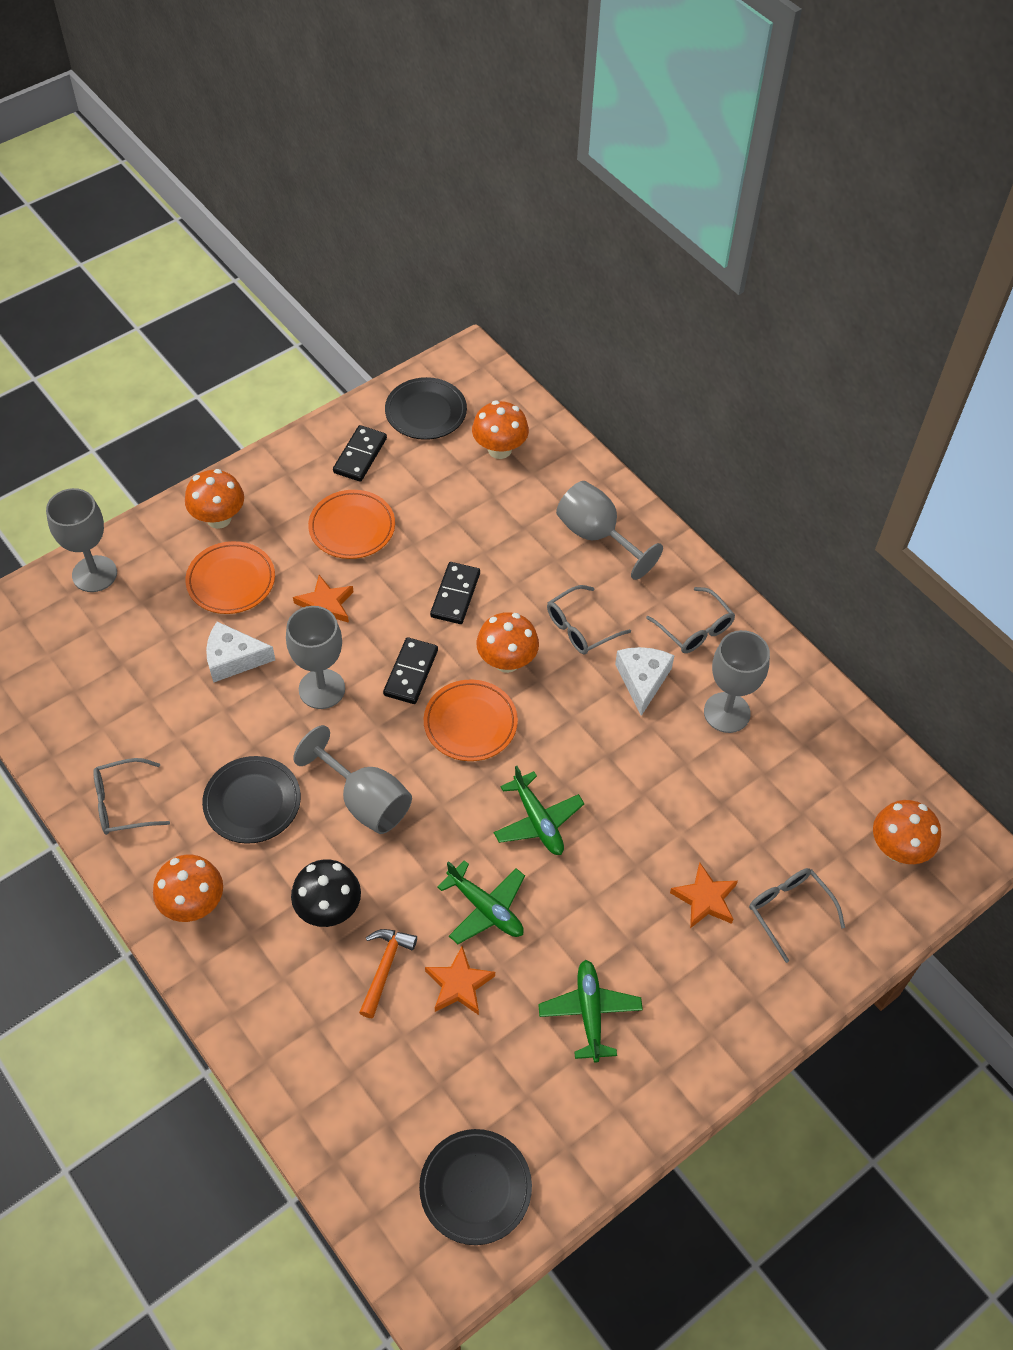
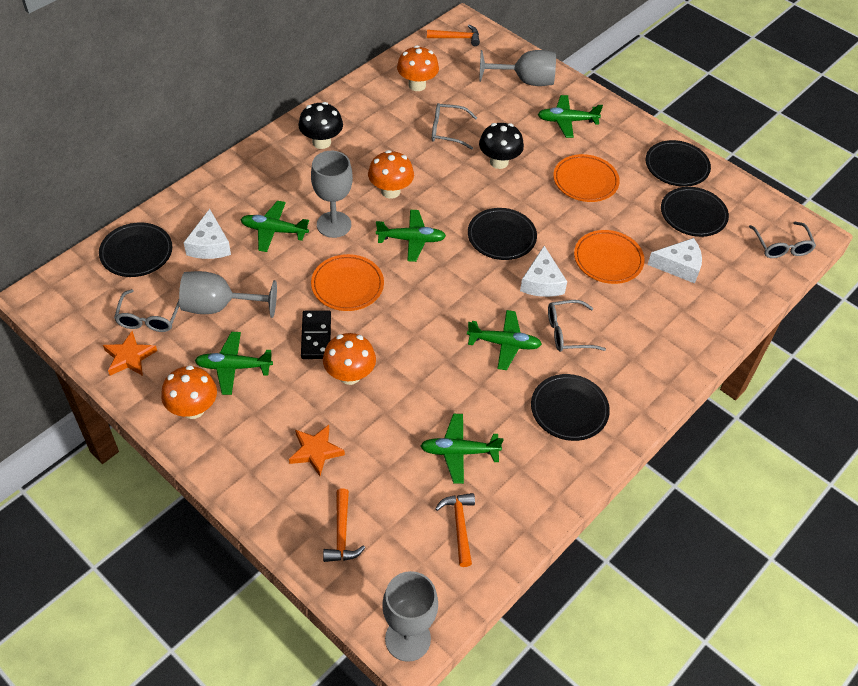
black domino: [333,425,387,482] [383,637,438,704] [430,562,480,624] = 3 -> [301,310,331,359] = 1
black mushroom: [291,859,361,927] = 1 -> [298,102,343,149] [479,123,524,169] = 2
black plate: [202,756,301,844] [385,377,467,440] [419,1129,532,1245] = 3 -> [99,223,172,277] [468,208,537,260] [531,374,610,441] [646,140,711,187] [661,187,729,237] = 5
green plane: [437,860,525,944] [494,766,584,855] [538,960,643,1062] = 3 -> [195,332,273,395] [240,201,309,252] [376,210,446,262] [420,414,504,484] [467,310,542,370] [538,95,603,138] = 6
grey goblet: [46,488,117,592] [286,606,345,709] [293,725,412,834] [556,481,663,580] [704,630,770,733] = 5 -> [179,271,277,318] [311,151,353,238] [382,571,438,662] [479,50,556,86] = 4
orange hammer: [359,929,417,1018] = 1 -> [323,488,365,562] [427,25,480,46] [435,493,475,567] = 3
orange mushroom: [153,855,223,922] [185,469,244,529] [472,401,529,459] [476,612,539,673] [873,800,941,864] = 5 -> [161,365,217,419] [323,333,376,385] [368,150,414,199] [397,45,439,91] = 4
orange star: [293,575,353,623] [425,946,495,1015] [670,863,738,928] = 3 -> [103,331,157,376] [289,425,345,476] = 2
white cheese: [206,622,275,683] [615,647,675,716] = 2 -> [184,209,231,259] [520,246,567,297] [647,238,702,283] = 3

